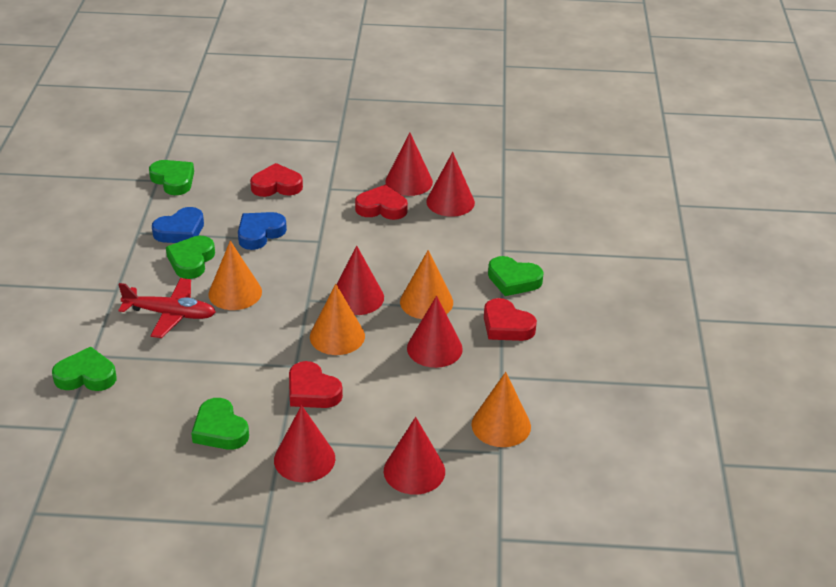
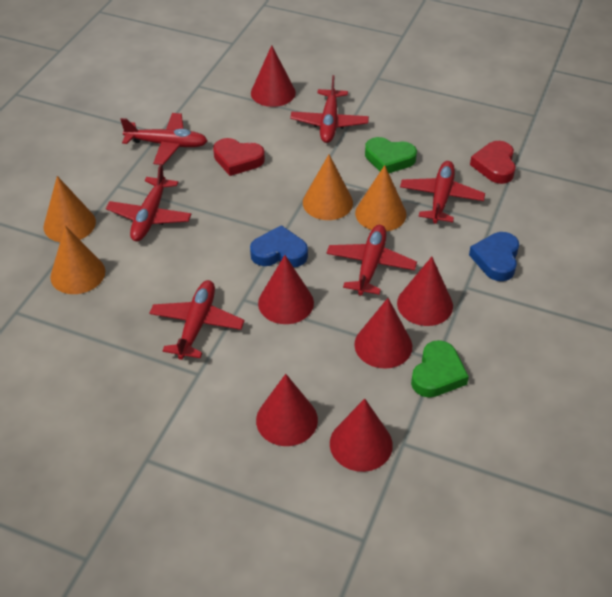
green heart: [52,347,116,391] [149,160,194,195] [166,236,215,279] [191,398,249,450] [488,256,544,296] = 5 -> [365,137,417,173] [411,340,469,397] = 2
red heart: [250,163,303,197] [289,361,343,408] [355,185,408,220] [484,298,537,341] = 4 -> [213,138,265,176] [470,141,516,184] = 2
red plane: [118,278,216,338] = 1 -> [106,164,192,241] [120,113,208,165] [149,280,244,360] [290,75,369,143] [327,225,417,295] [400,161,485,223] = 6

